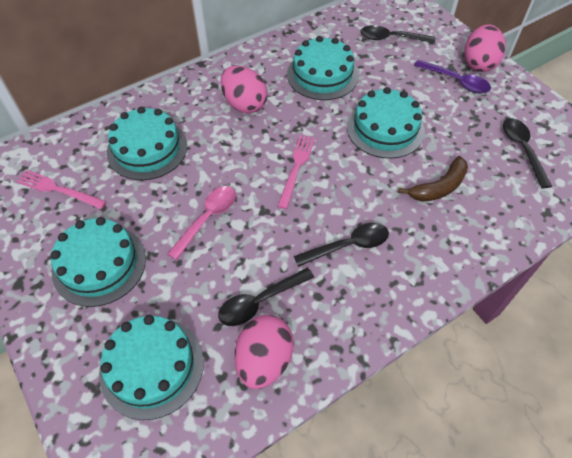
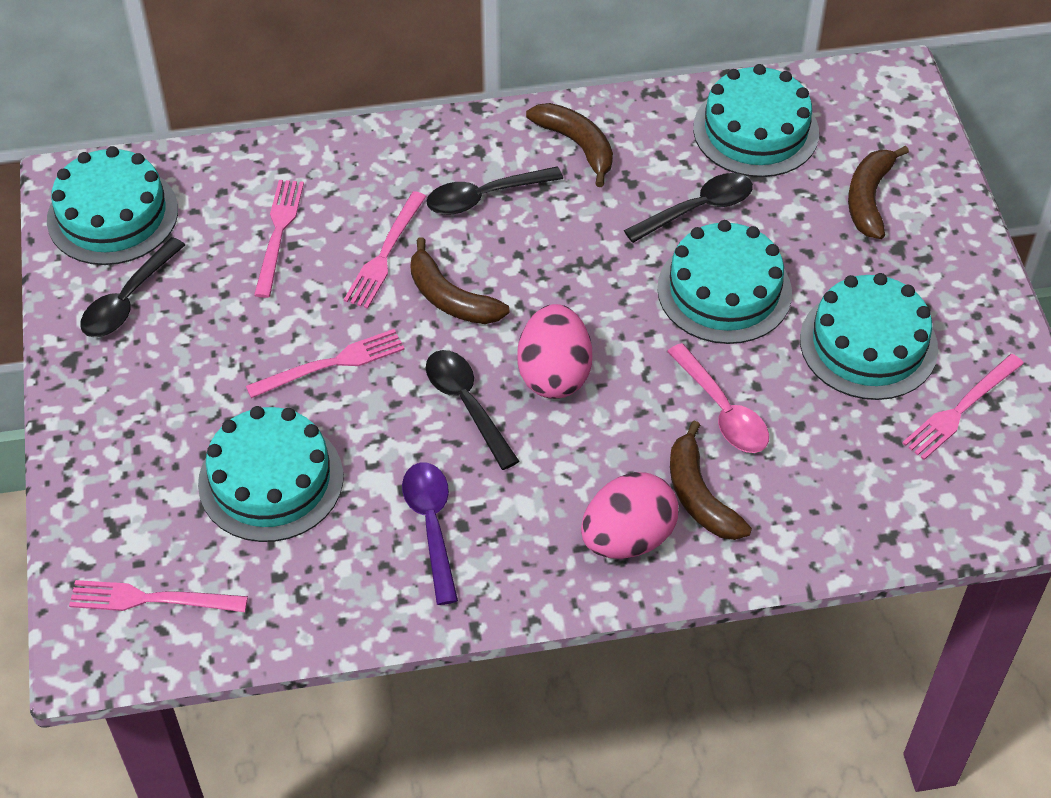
brown banana: [398,156,468,202] = 1 -> [410,237,510,324] [526,103,613,187] [670,421,752,540] [848,146,909,239] = 4
pink egg: [221,65,268,113] [235,315,294,389] [464,24,506,72] = 3 -> [517,304,592,399] [581,472,679,559] = 2
pink fork: [16,170,107,209] [277,135,315,209] = 2 -> [69,580,248,612] [246,329,405,398] [254,180,304,298] [344,191,426,309] [903,354,1024,460] = 5

